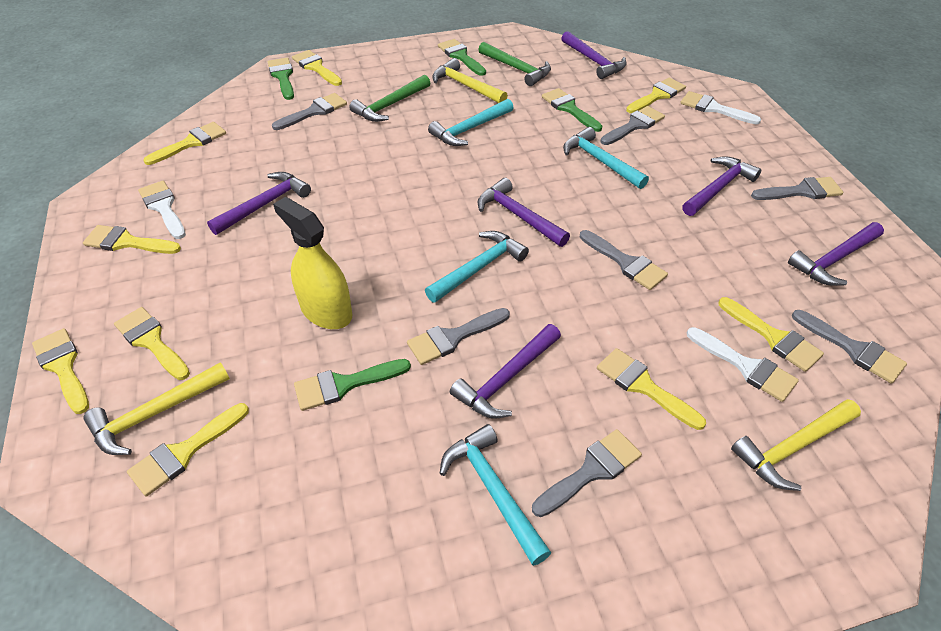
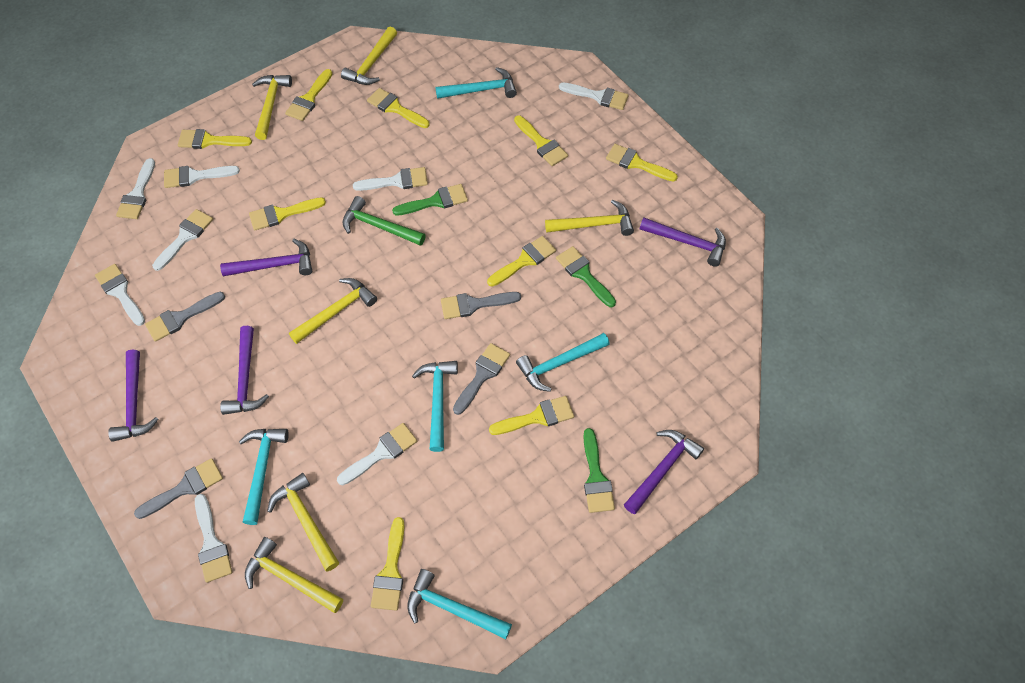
green brush: [268,58,294,100] [294,359,411,411] [438,39,486,76] [542,88,602,132] = 4 -> [392,184,468,216] [556,246,616,307] [583,428,615,513] = 3
green hammer: [349,75,430,122] [478,42,551,86] = 2 -> [343,196,426,246] = 1
grey brush: [272,93,347,130] [407,308,510,365] [532,429,642,517] [580,230,668,290] [601,106,665,145] [751,177,843,200] [792,310,907,384] = 7 -> [134,458,223,519] [145,292,225,342] [441,292,521,319] [453,343,510,415] = 4
purple hammer: [207,172,311,235] [450,324,561,419] [477,178,570,247] [561,31,627,79] [682,156,761,216] [788,222,884,286] = 6 -> [108,349,158,442] [220,239,312,276] [220,326,269,415] [624,430,704,514] [640,218,726,267] = 5
turquoise hammer: [425,231,529,303] [428,99,514,146] [439,424,551,566] [563,127,649,189] = 4 -> [239,429,289,525] [407,569,512,639] [412,361,458,452] [436,67,517,99] [516,333,610,392] = 5
white brush: [138,181,186,239] [680,91,761,125] [687,327,799,402] = 3 -> [95,264,145,326] [116,158,155,219] [152,209,213,271] [164,166,240,188] [195,494,232,583] [337,423,417,485] [353,167,428,191] [559,82,629,110] = 8
yellow hammer: [83,362,230,455] [432,58,508,103] [731,399,861,491] = 3 -> [245,537,343,613] [252,75,292,140] [267,473,339,571] [289,278,377,344] [341,27,397,85] [545,200,634,236] = 6
yellow spray bottle: [273,197,353,329] = 1 -> none = 0

